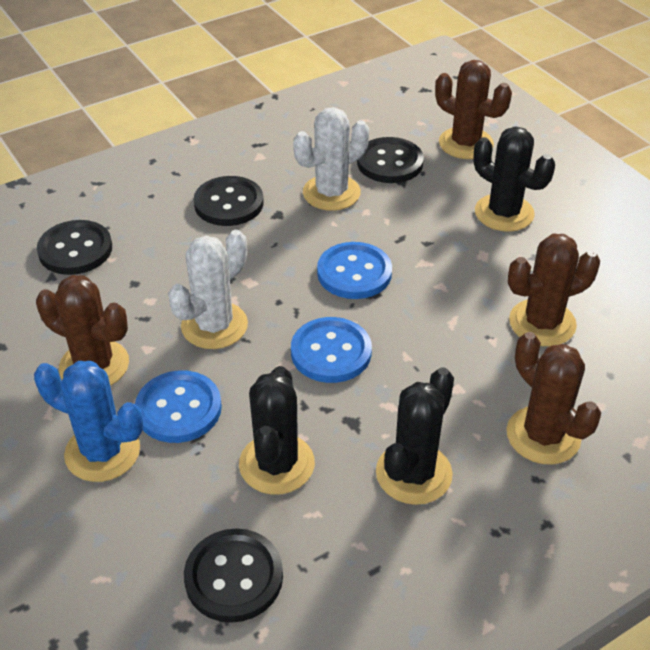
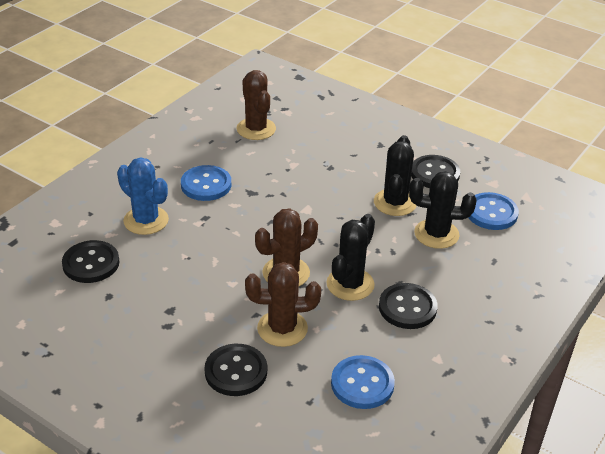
brown cactus: [36,275,129,386] [435,60,512,159] [507,332,601,465] [508,234,600,346] = 4 -> [236,70,276,140] [245,262,321,347] [255,209,318,286] = 3
white cactus: [168,230,248,349] [293,107,369,211] = 2 -> none = 0

